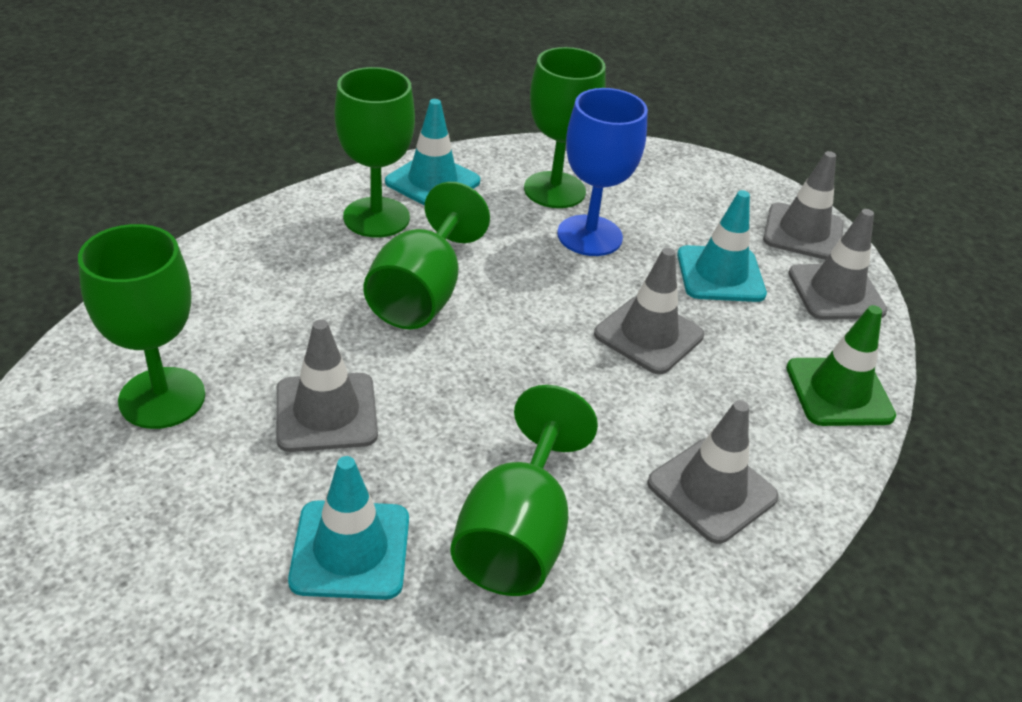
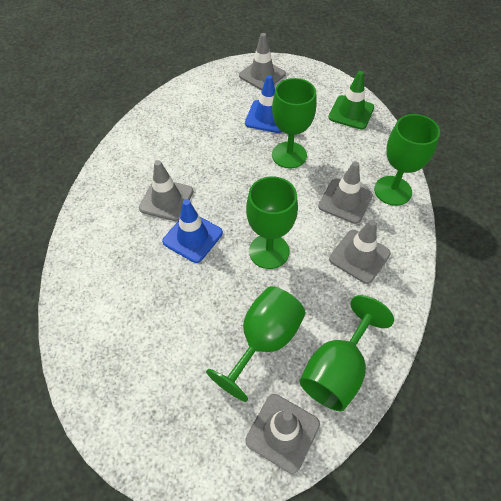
blue goblet: [557,88,648,256] = 1 -> none = 0
blue traffic cone: none = 0 -> [162,199,223,263] [245,75,282,133] = 2
turquoise traffic cone: [288,456,409,600] [385,99,480,206] [677,190,767,302] = 3 -> none = 0

